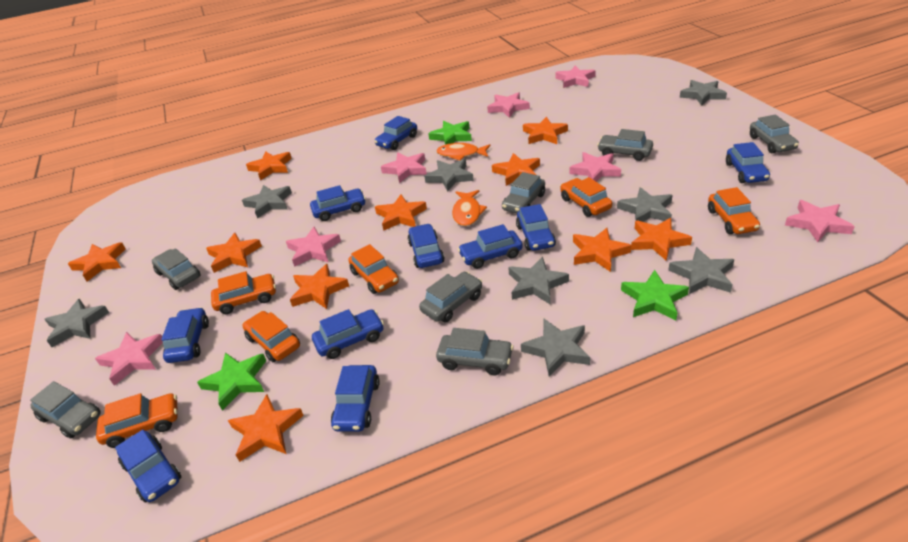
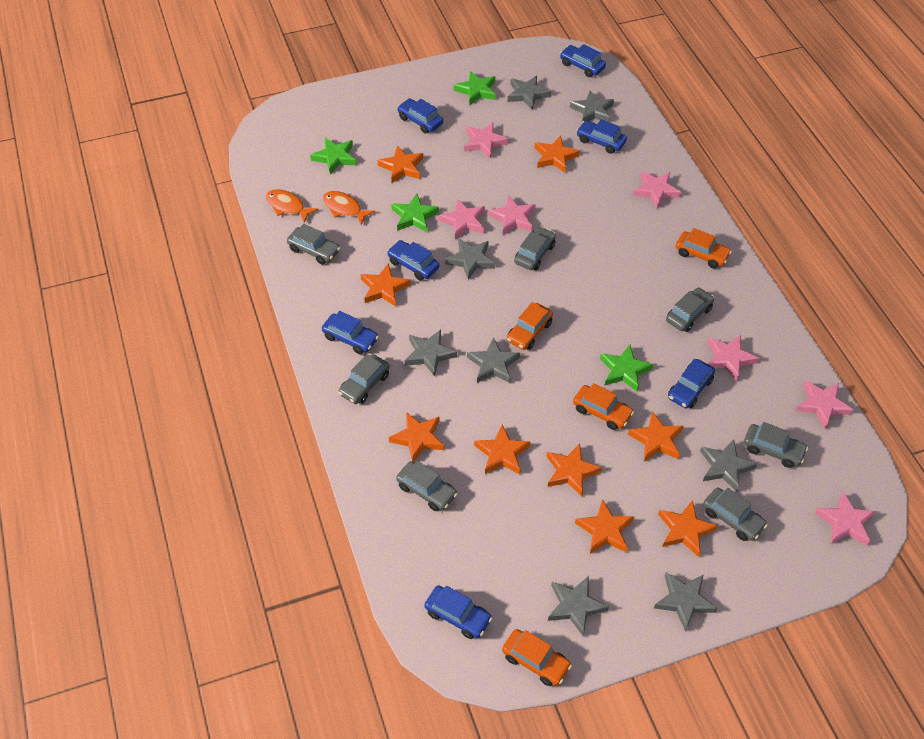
blue car: [115,430,181,502] [161,307,209,363] [310,185,366,221] [312,309,384,359] [331,365,380,432] [374,116,417,150] [408,224,445,268] [458,224,523,269] [516,204,556,251] [726,142,770,183] = 10 -> [322,311,379,354] [387,240,439,280] [397,98,443,134] [424,585,492,639] [560,44,606,77] [576,119,627,154] [668,359,715,409] = 7
green star: [197,352,266,411] [428,121,472,145] [621,270,689,320] = 3 -> [310,138,356,175] [391,194,439,232] [454,71,496,105] [600,345,654,392] = 4
orange car: [96,393,178,448] [211,271,276,314] [242,311,300,362] [348,244,399,294] [560,177,612,217] [708,187,760,234] = 6 -> [502,629,572,686] [507,302,553,350] [573,383,634,430] [676,228,732,268] = 4
orange star: [68,242,126,282] [206,233,262,273] [228,394,304,462] [246,151,292,181] [290,264,349,309] [375,194,427,231] [492,153,540,186] [523,117,568,144] [573,228,632,272] [631,218,692,261] = 10 -> [360,263,411,306] [378,146,423,183] [389,412,444,462] [474,424,531,475] [534,136,580,173] [546,443,602,497] [575,499,634,554] [628,411,684,461] [658,500,718,557] = 9

